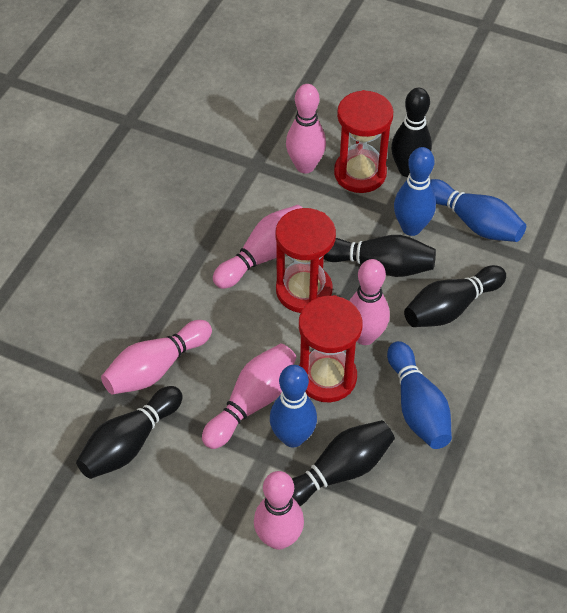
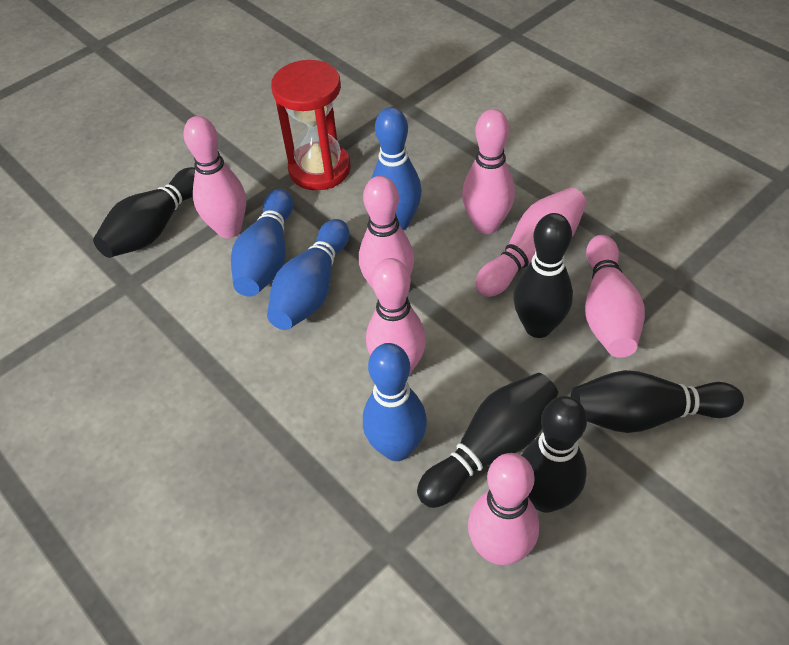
pink bowling pin: [101,320,212,395] [202,344,296,449] [213,205,303,289] [254,471,304,550] [286,84,326,173] [349,259,390,345] = 6 -> [183,116,246,238] [359,176,414,288] [366,258,426,375] [462,109,515,234] [468,453,539,565] [475,188,587,297] [585,235,645,358] = 7
red hourglass: [275,208,336,313] [299,295,362,402] [334,90,393,193] = 3 -> [271,60,351,191] = 1

